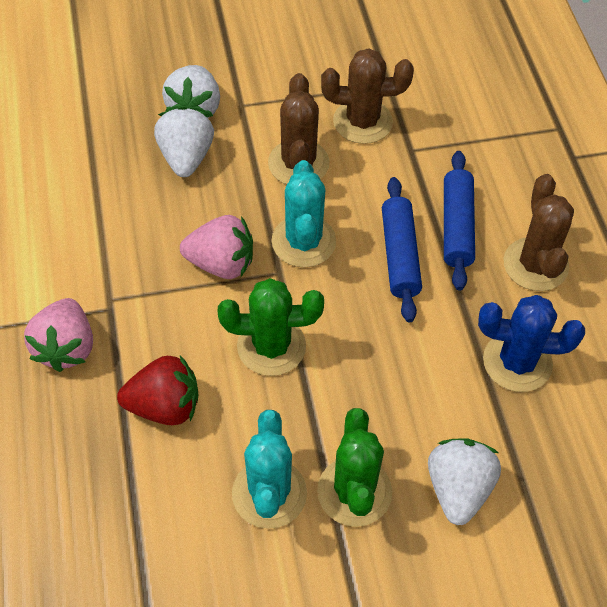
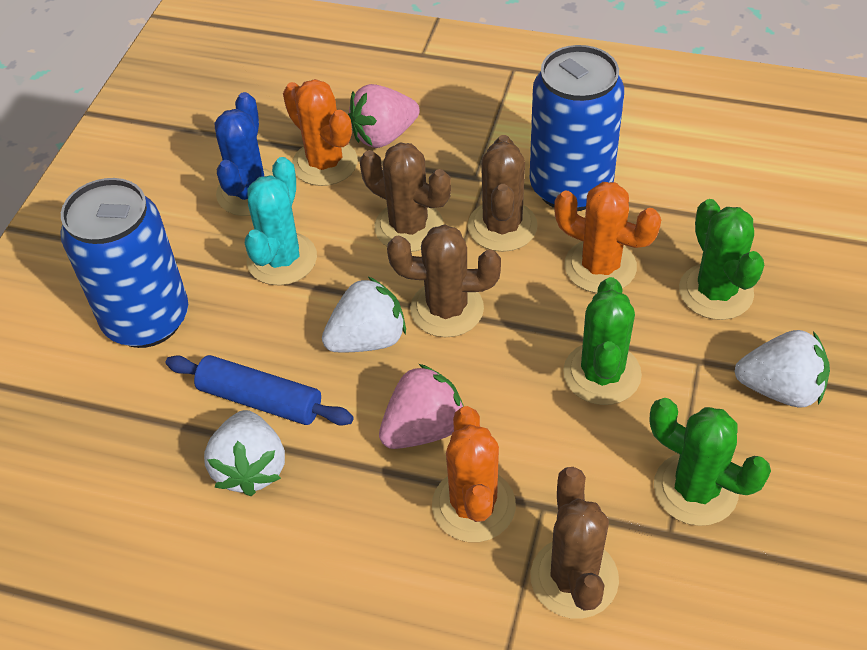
blue can: none = 0 -> [60,178,188,348] [530,45,624,211] = 2
blue rolling pin: [382,177,422,323] [444,151,475,291] = 2 -> [166,355,354,426] = 1
brown cactus: [268,73,330,184] [321,48,414,144] [504,174,574,291] = 3 -> [360,143,451,252] [387,224,501,337] [468,135,538,252] [531,467,619,619] = 4
green cactus: [218,278,324,376] [317,408,392,527] = 2 -> [563,277,642,405] [649,398,771,526] [679,199,764,320] = 3
orange cactus: none = 0 -> [283,79,358,186] [432,406,516,542] [554,182,661,293] = 3
red strawberry: [117,356,198,425] = 1 -> none = 0
turquoise cactus: [232,410,307,529] [272,160,336,267] = 2 -> [245,157,317,285] = 1

